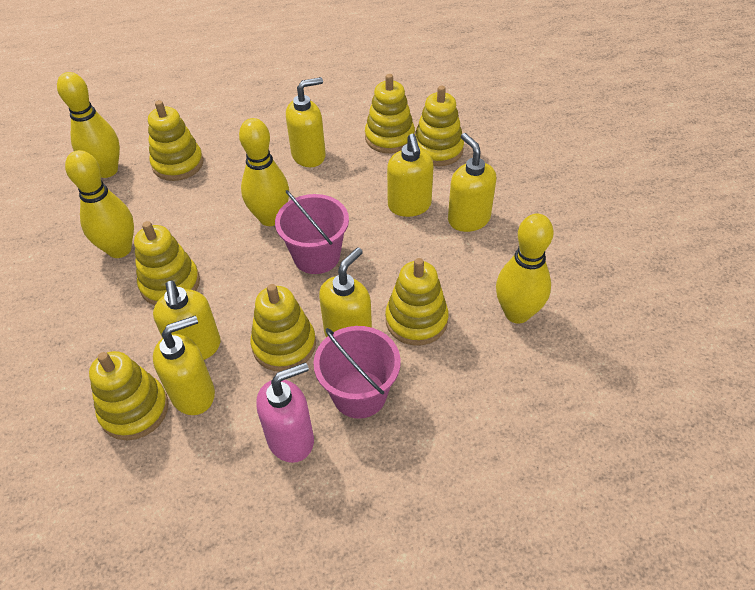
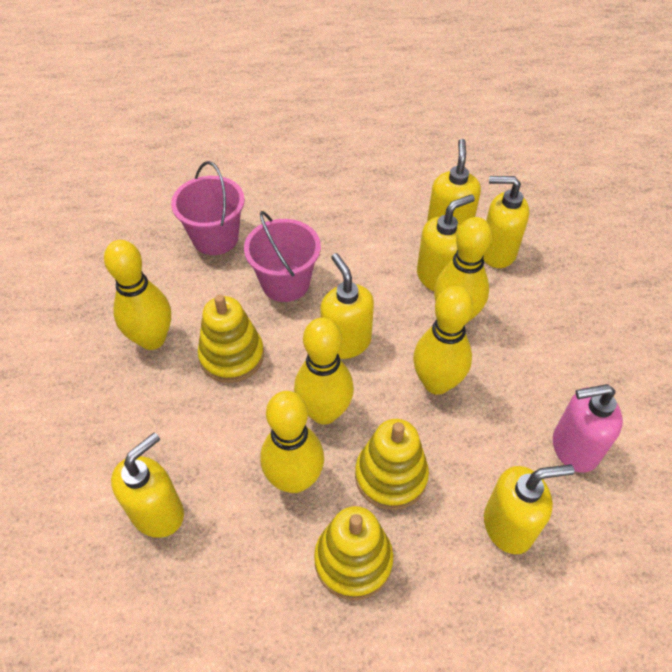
yellow bowling pin: [57,72,120,178] [65,150,134,258] [239,118,289,226] [496,214,554,324] = 4 -> [104,240,171,350] [260,391,324,493] [294,318,354,425] [413,286,473,395] [434,217,492,324] = 5
yellow stacking toy: [89,351,169,440] [134,221,200,306] [148,100,203,181] [250,284,316,372] [365,74,415,154] [385,258,449,346] [415,86,464,166] = 7 -> [198,294,264,383] [314,506,393,600] [355,419,429,510] = 3

